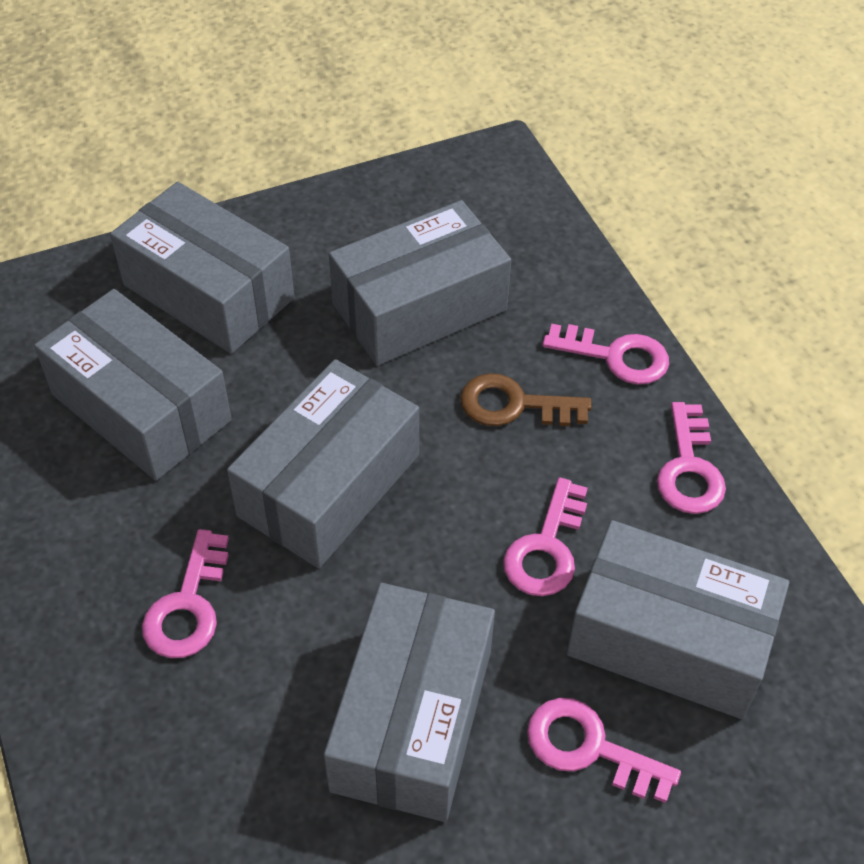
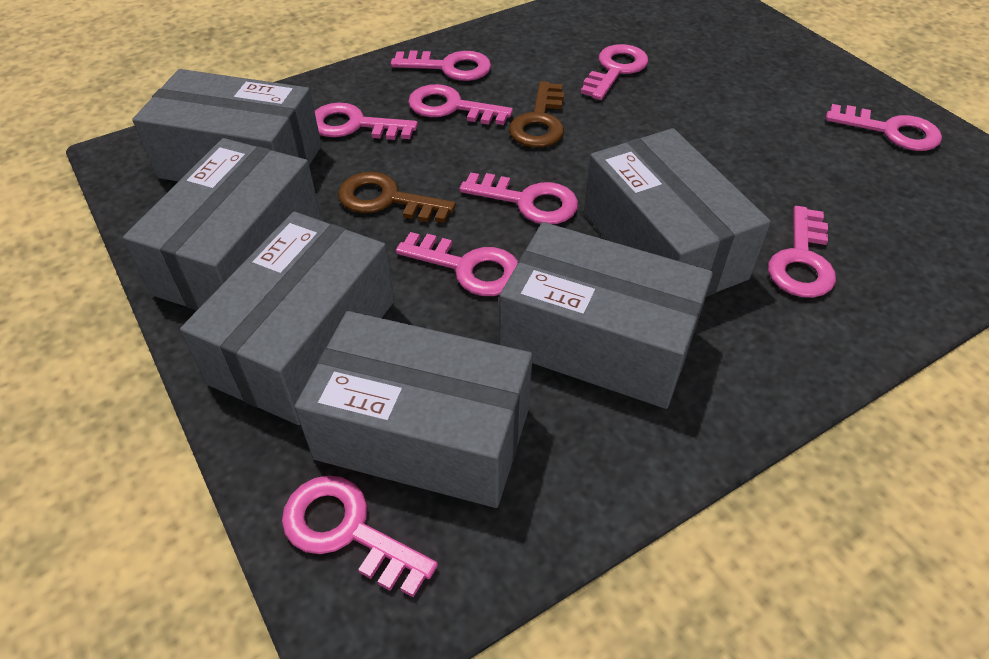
brown key: [460,373,592,426] = 1 -> [338,172,456,223] [509,81,564,147] = 2
pink key: [142,529,229,658] [503,477,588,596] [527,698,681,803] [543,324,669,385] [657,402,726,514] = 5 -> [282,475,438,597] [315,102,418,140] [391,50,491,81] [396,232,518,296] [408,84,513,125] [459,172,578,224] [581,44,648,100] [768,206,836,298] [826,104,942,151] = 9

